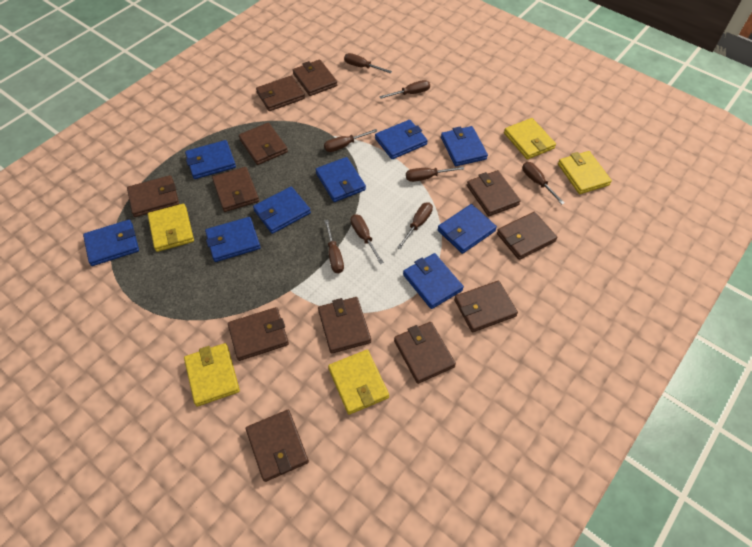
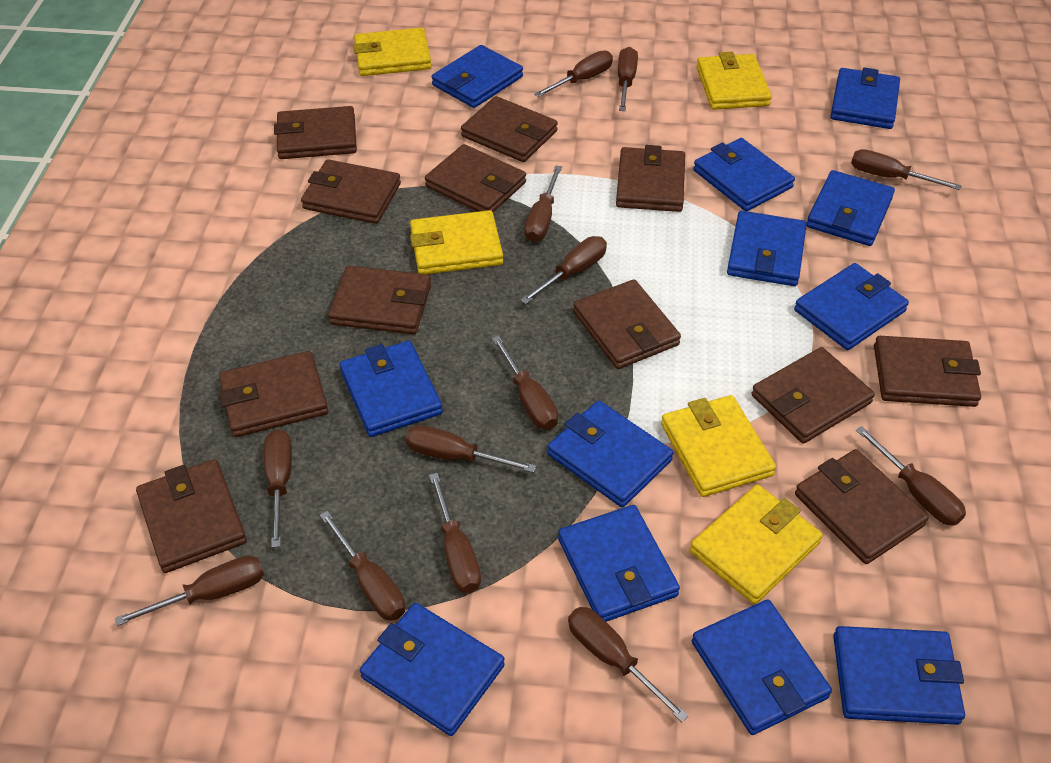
blue wallet: [83,220,139,266] [185,140,236,179] [205,217,261,262] [253,186,311,234] [315,157,366,202] [375,120,428,159] [403,253,464,309] [437,204,497,254] [441,126,488,166] = 9 -> [340,341,443,437] [360,603,505,736] [432,45,523,108] [547,401,673,507] [558,505,680,622] [692,600,832,735] [693,138,795,211] [727,211,807,286] [794,263,909,350] [806,170,895,246] [830,67,900,129] [833,626,965,725] = 12
brown screwdriver: [324,129,377,152] [324,220,344,273] [344,53,392,74] [351,214,384,264] [379,80,430,99] [397,202,433,249] [406,166,464,182] [523,162,565,204] = 8 -> [114,555,264,626] [264,429,292,548] [320,511,405,621] [406,425,536,473] [429,473,481,593] [492,336,558,430] [520,236,607,304] [524,165,562,242] [534,51,613,97] [568,607,689,722] [618,47,638,111] [851,149,962,190] [856,426,966,526] = 13

